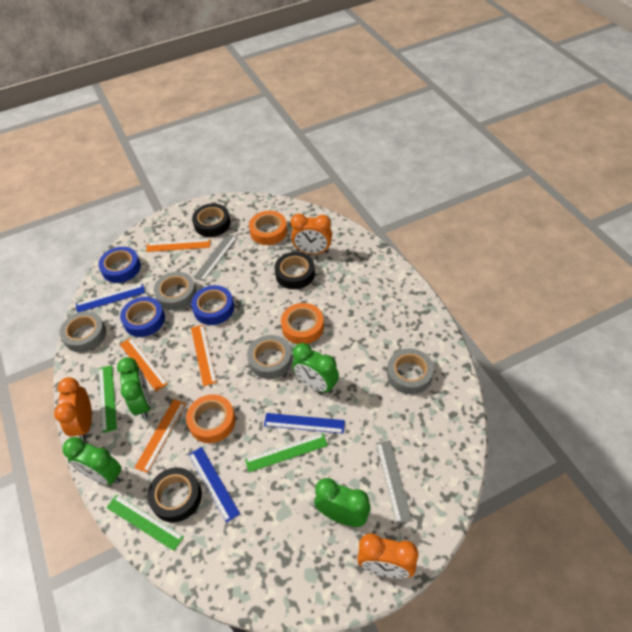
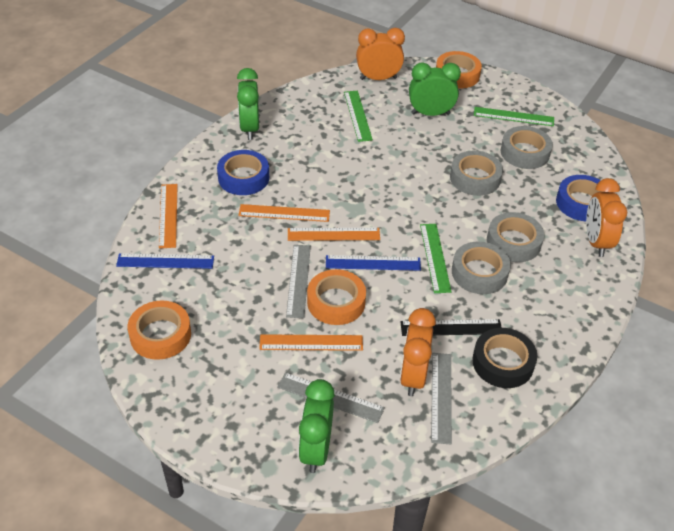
black ruler: none = 0 -> [400,319,502,336] = 1
black tape: [147,467,202,523] [192,204,231,237] [275,252,315,289] = 3 -> [472,328,537,388] = 1
blue ruler: [76,284,145,313] [188,447,240,523] [264,413,345,434] = 3 -> [116,253,214,269] [326,255,421,271] = 2
blue tape: [98,247,141,283] [120,297,165,337] [191,285,234,325] = 3 -> [217,150,269,195] [556,175,602,221] = 2
green clock: [62,437,122,485] [117,357,151,419] [292,343,339,394] [315,478,371,527] = 4 -> [237,68,259,140] [298,379,335,473] [409,62,461,116] = 3
grey ruler: [194,234,237,281] [376,440,412,524] = 2 -> [277,372,385,423] [286,245,311,318] [431,353,452,445] = 3

